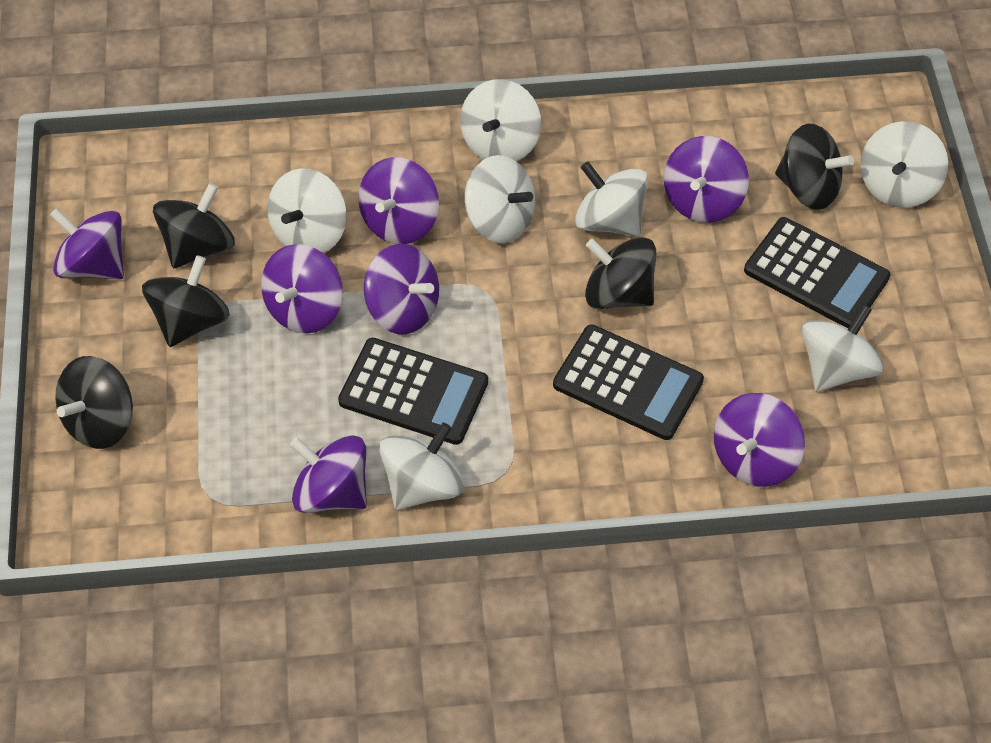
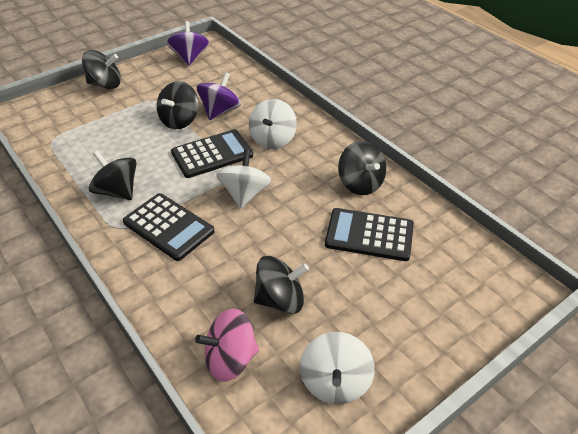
pink spinning top: none = 0 -> [195,309,259,382] = 1
purple spinning top: [50,208,124,279] [261,244,343,334] [290,436,367,513] [358,157,439,244] [364,244,439,334] [664,136,749,223] [714,393,805,487] = 7 -> [167,21,209,65] [197,72,241,120] = 2
white spinning top: [267,168,347,253] [379,423,464,510] [460,79,541,162] [465,155,535,243] [575,162,648,237] [801,305,884,392] [860,121,948,208] = 7 -> [216,149,271,209] [249,99,297,149] [300,332,375,404] = 3

